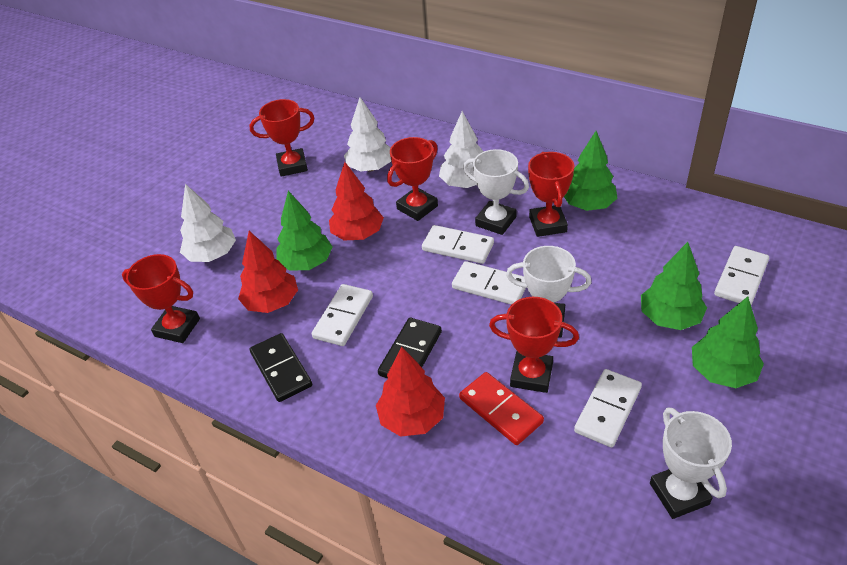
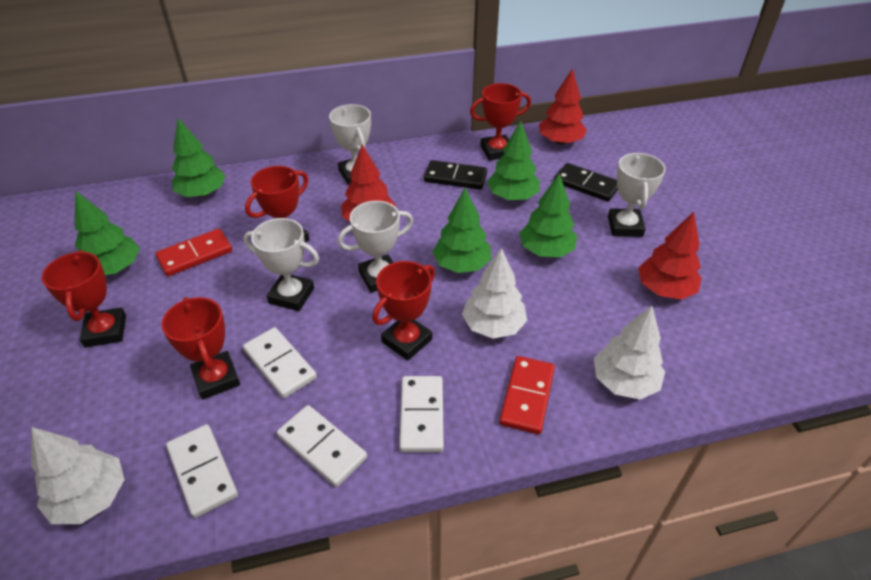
green tree: [276,191,332,271] [564,131,618,211] [641,242,707,330] [692,296,764,388] = 4 -> [75,191,140,275] [172,118,226,197] [432,188,491,273] [487,121,540,200] [519,173,577,257] = 5
red domino: [459,372,544,445] = 1 -> [155,229,232,276] [499,356,555,434] = 2
white domino: [312,284,373,346] [422,225,494,264] [452,261,526,305] [574,369,642,447] [714,246,769,305] = 5 -> [166,424,238,518] [243,327,317,398] [277,405,367,487] [399,376,444,452] = 4
white trophy: [463,149,529,235] [506,246,591,338] [650,408,732,519] = 3 -> [243,218,319,311] [329,104,371,185] [337,201,413,293] [608,153,666,237] = 4

